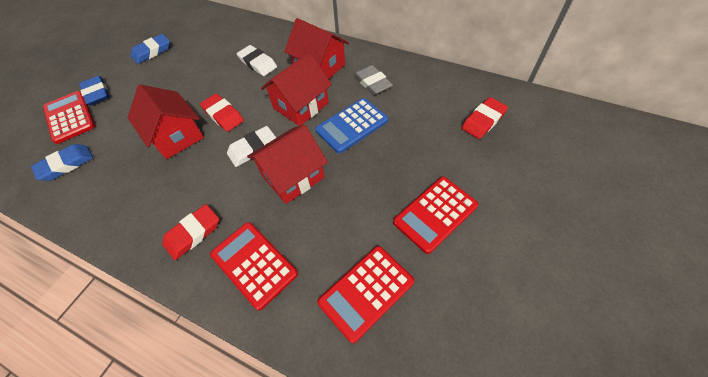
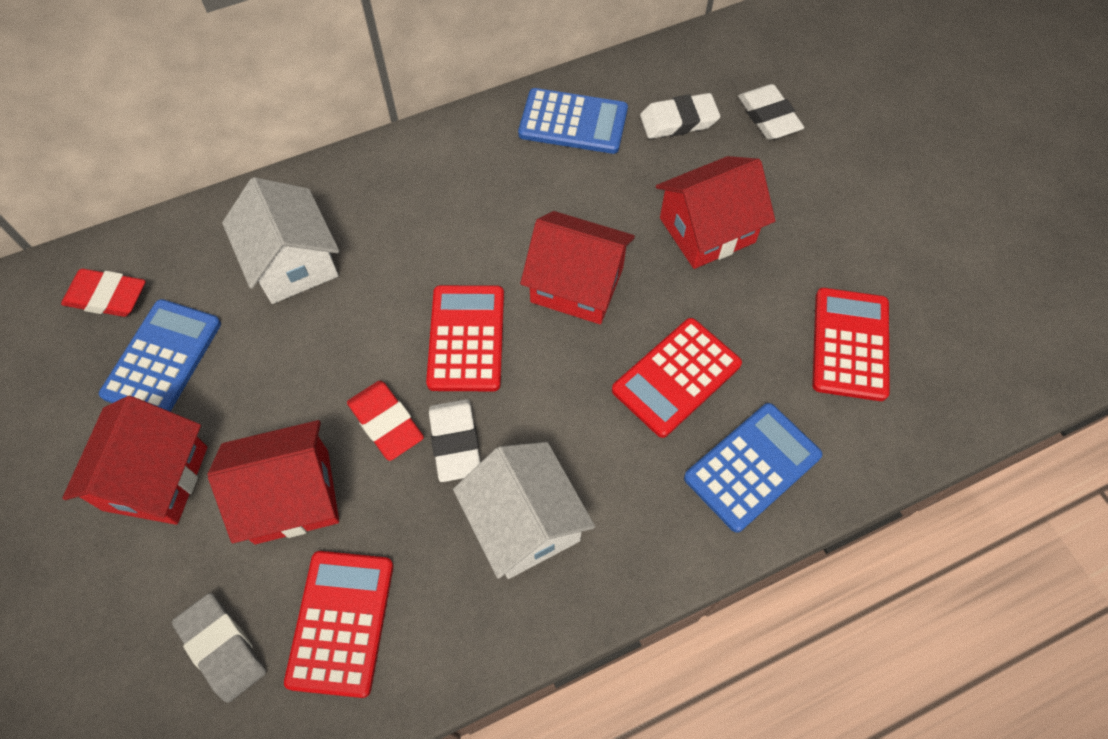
blue calculator: [315,98,388,153] = 1 -> [99,299,221,412] [518,88,628,154] [684,403,822,533] = 3
blue eraser: [31,144,93,181] [79,76,110,106] [131,34,170,64] = 3 -> none = 0
red eraser: [162,204,219,260] [200,94,244,132] [461,97,508,139] = 3 -> [61,269,146,317] [347,381,424,461] = 2
white eraser: [227,126,276,167] [237,45,277,76] = 2 -> [429,399,481,482] [640,93,720,139] [738,84,804,140] = 3
white house: none = 0 -> [222,177,339,304] [453,442,595,579] = 2

